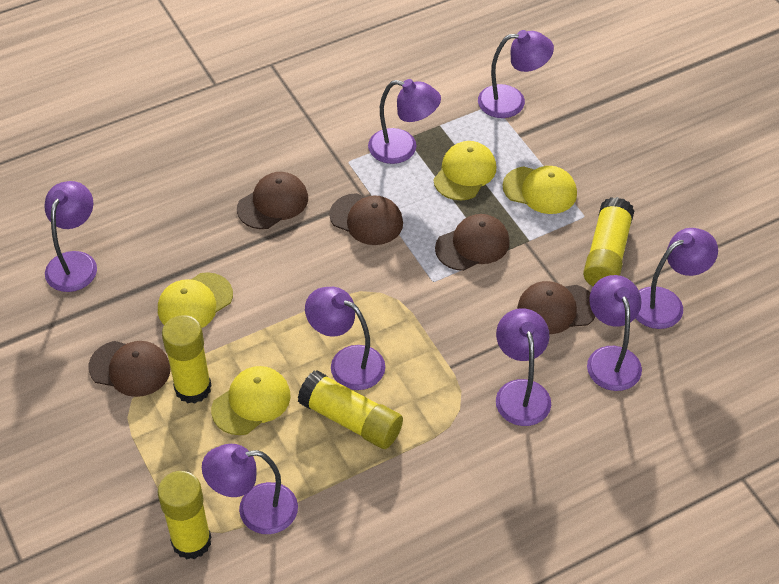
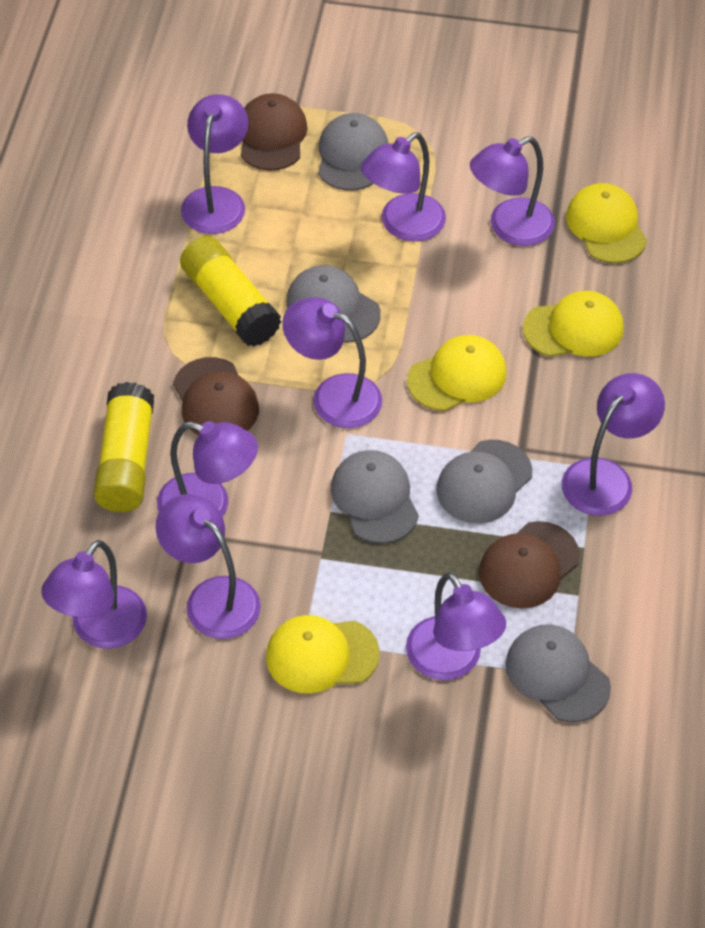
brown cap: [88,341,170,397] [237,172,308,229] [329,193,403,245] [435,214,510,271] [517,281,596,334] = 5 -> [173,357,259,435] [241,93,307,171] [479,521,580,609] = 3
grey cap: none = 0 -> [286,265,381,343] [318,113,388,191] [331,450,419,544] [437,440,532,524] [506,624,611,722] = 5
purple lamp: [45,181,97,292] [202,444,298,534] [305,287,385,390] [368,79,441,164] [478,30,554,118] [496,308,551,426] [587,275,642,391] [635,228,718,329] = 8 -> [41,540,147,649] [156,494,261,639] [157,421,258,517] [181,94,248,234] [282,297,382,428] [361,132,446,241] [406,572,506,680] [470,136,555,246] [562,373,665,516] = 9
yellow glue stick: [158,471,211,559] [162,315,212,404] [298,370,403,449] [583,197,634,286] = 4 -> [94,382,154,512] [180,236,281,347] = 2

